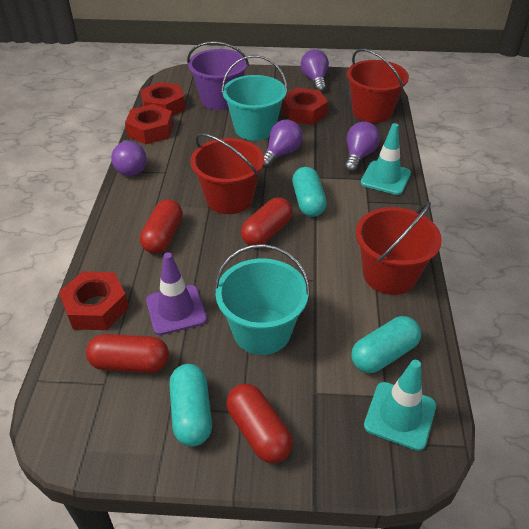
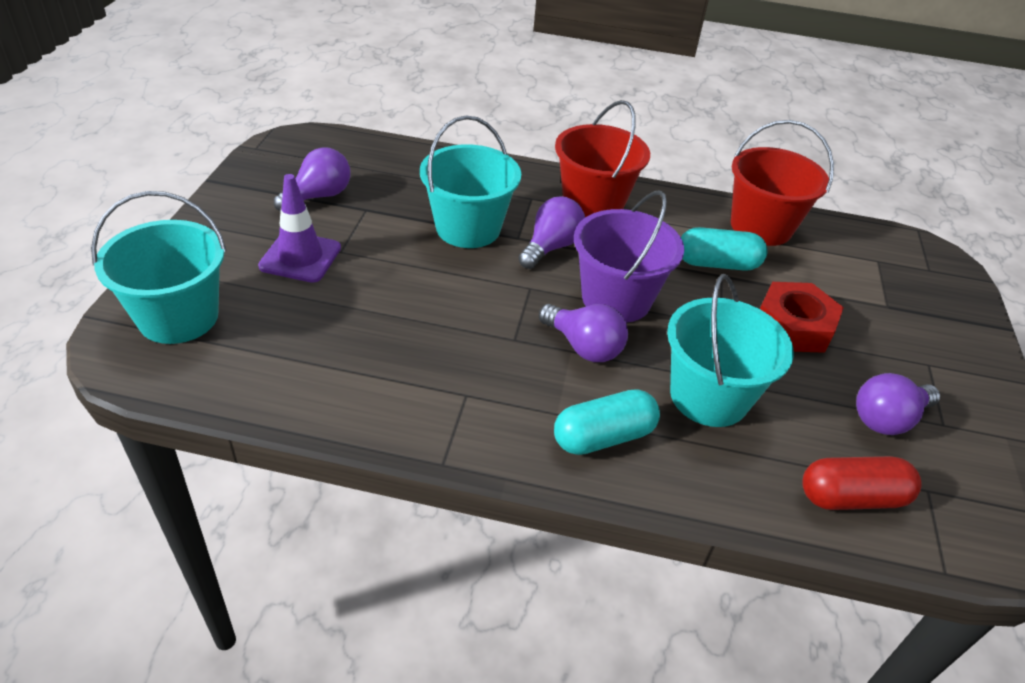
red bucket: [191,133,264,214] [347,49,409,123] [356,202,442,295] = 3 -> [555,100,650,217] [731,120,834,246] = 2
red capsule: [86,334,169,373] [140,199,183,254] [226,384,293,463] [241,197,293,245] = 4 -> [803,456,921,510] = 1
red nut: [59,271,129,330] [125,104,174,144] [140,82,185,116] [281,88,328,125] = 4 -> [760,282,844,353] = 1
turquoise bucket: [214,244,310,355] [222,55,288,140] = 2 -> [91,191,227,344] [420,116,521,248] [667,274,794,427] = 3
turquoise capsule: [169,364,212,447] [292,167,327,217] [351,316,421,373] = 3 -> [554,389,660,455] [681,227,768,271] = 2
turquoise traffic cone: [361,123,411,195] [364,360,436,451] = 2 -> none = 0

